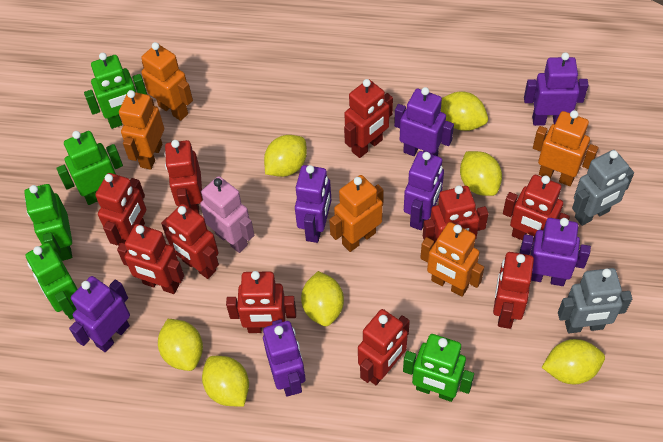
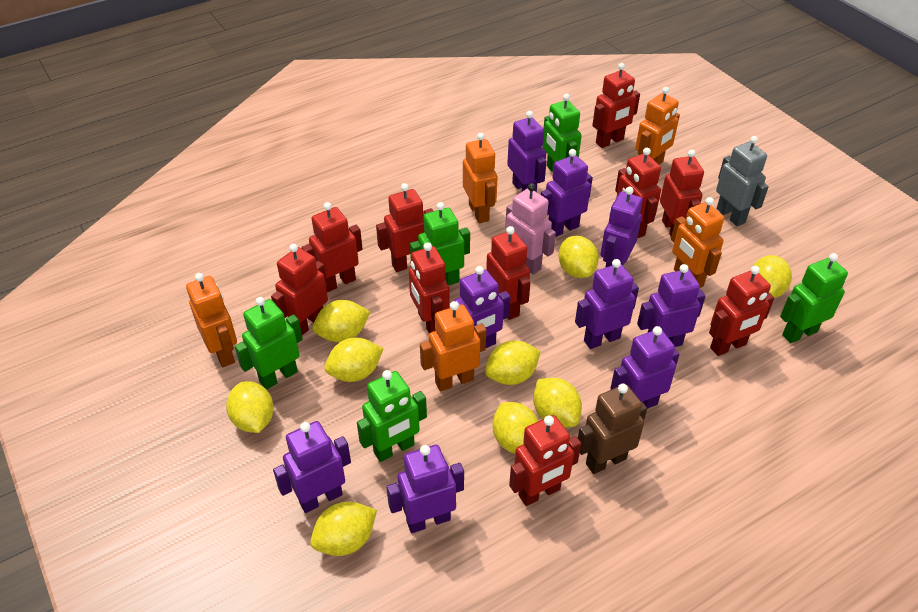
brown robot: none = 0 -> [578,383,647,474] = 1
grey robot: [558,268,632,333] [572,150,634,226] = 2 -> [716,136,769,226] = 1
purple robot: [69,276,130,352] [263,319,306,397] [295,165,331,243] [394,87,454,156] [404,151,444,230] [520,218,591,286] [524,52,588,126] = 7 -> [273,421,351,513] [387,445,464,533] [454,266,511,348] [507,111,547,192] [541,149,593,237] [575,259,639,349] [601,187,643,268] [610,326,680,409] [637,264,706,347] = 9
yellow lemon: [158,319,203,371] [202,356,249,407] [264,135,307,177] [301,271,344,326] [441,91,488,131] [460,151,502,196] [542,339,605,385] = 7 -> [226,381,274,433] [310,502,377,556] [312,300,370,342] [324,338,384,382] [485,340,541,385] [492,402,538,454] [533,378,582,428] [558,236,599,278] [753,255,792,298] = 9

